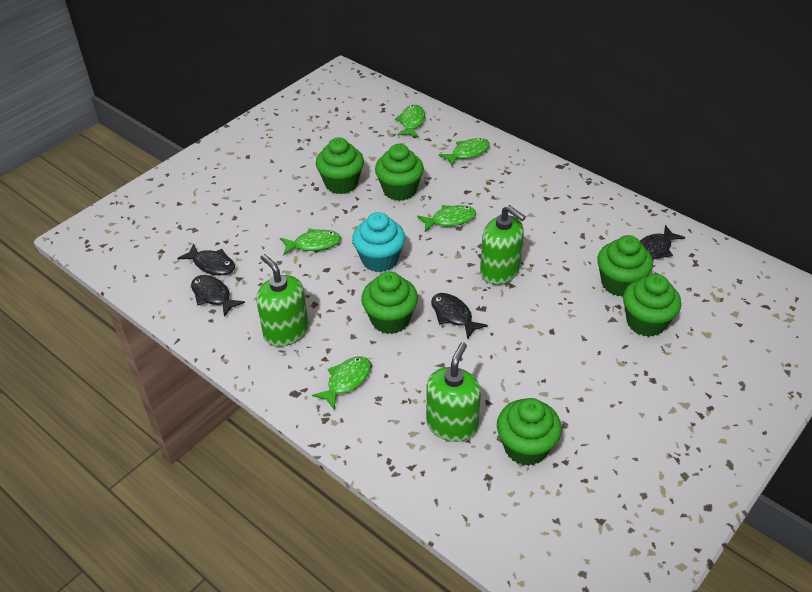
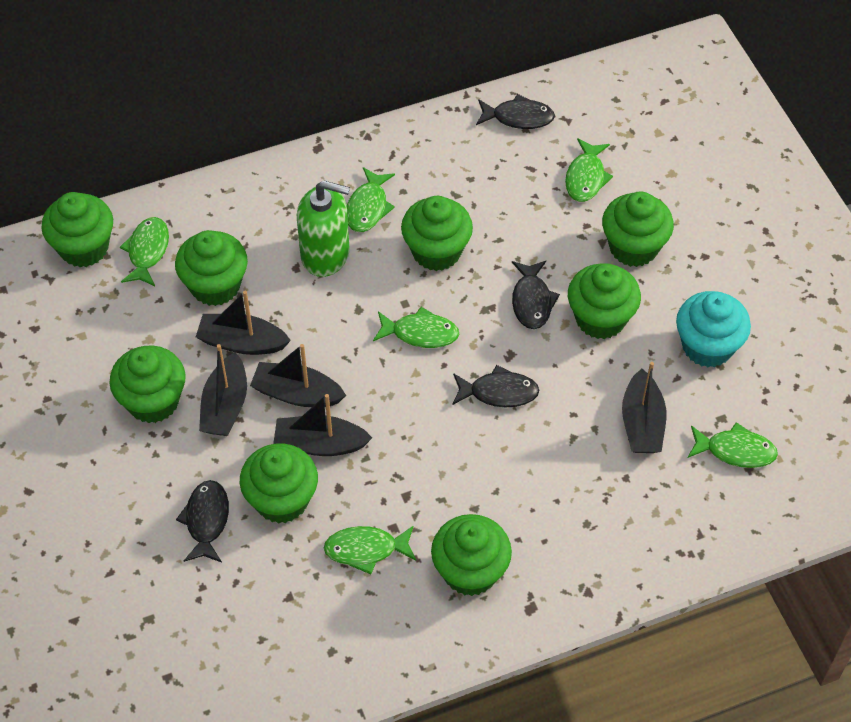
black boat: none = 0 -> [196,291,291,355] [199,344,247,436] [250,344,346,407] [273,394,372,456] [622,362,666,453] = 5
green cupcake: [316,137,364,194] [361,271,418,334] [375,144,424,201] [497,398,562,466] [597,235,653,297] [623,274,681,337] = 6 -> [41,192,113,267] [109,346,186,423] [175,230,248,306] [240,443,318,524] [401,196,473,271] [431,514,512,596] [568,263,641,339] [602,191,674,267] = 8
green fish: [281,228,341,256] [312,356,371,409] [395,105,425,137] [417,205,476,232] [439,138,490,166] = 5 -> [120,217,169,286] [324,526,416,574] [347,167,395,232] [373,307,459,348] [565,138,613,202] [687,422,778,468] = 6
green soap dispenser: [256,254,309,347] [426,342,481,442] [480,205,526,285] = 3 -> [297,181,350,277] = 1

